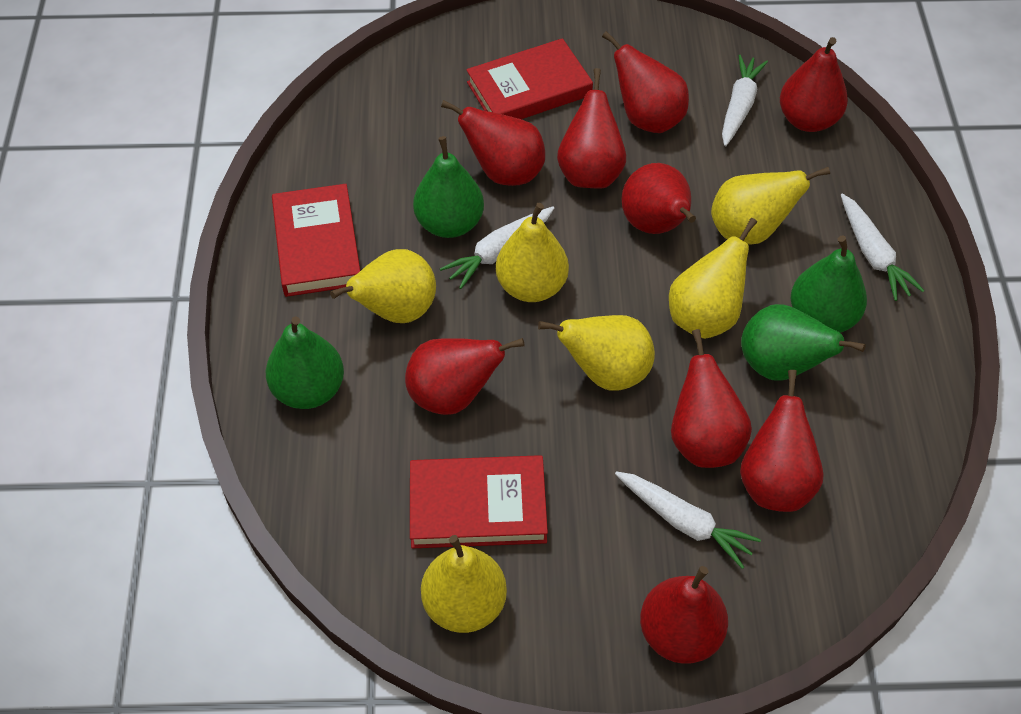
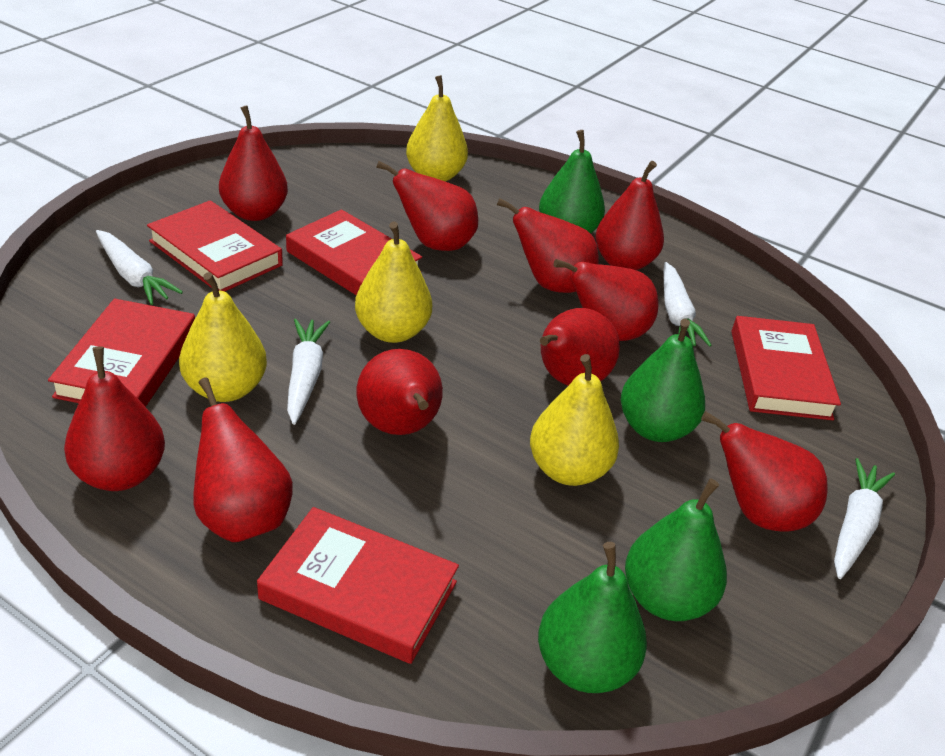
red book: [272,184,360,297] [410,455,548,548] [466,38,593,119] = 3 -> [48,298,195,407] [147,200,283,292] [257,507,459,664] [286,209,422,295] [731,316,841,420] = 5
red pear: [405,338,525,415] [441,100,545,186] [557,68,626,189] [602,31,689,133] [621,163,696,234] [640,566,728,664] [671,329,752,468] [740,370,824,512] [780,37,848,132] = 9 -> [64,346,165,491] [193,377,293,542] [219,105,288,221] [356,349,443,435] [376,161,478,251] [497,198,599,293] [540,308,620,386] [554,259,658,341] [596,161,664,270] [701,411,828,531] = 10
yellow pear: [330,249,436,323] [421,535,507,633] [496,203,569,302] [538,315,655,391] [669,218,757,339] [711,167,830,245] = 6 -> [179,272,267,402] [355,221,432,343] [406,75,468,182] [530,354,619,486] = 4

